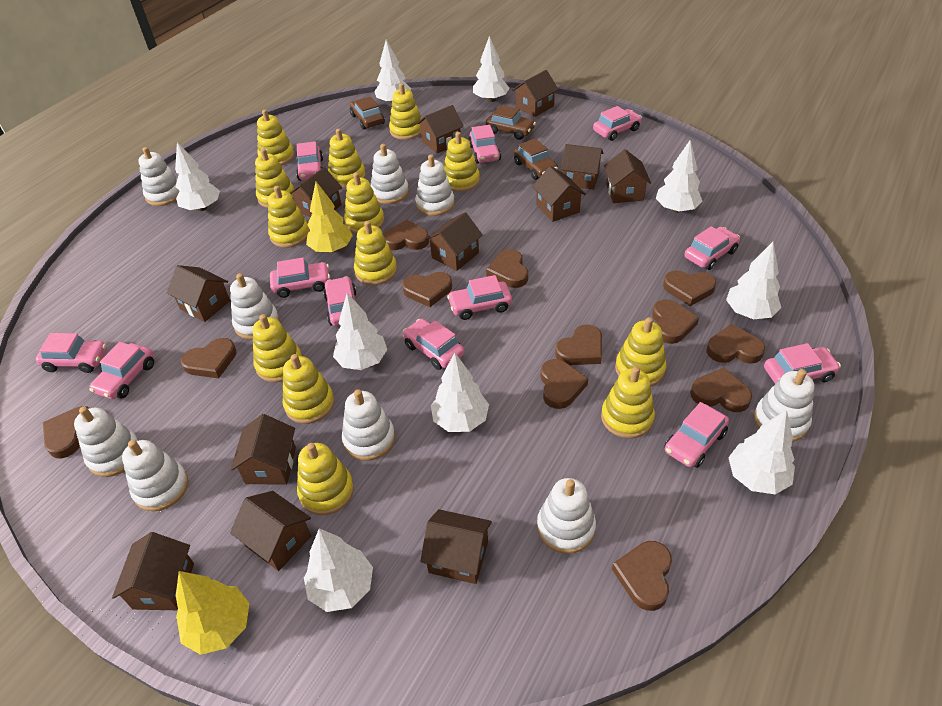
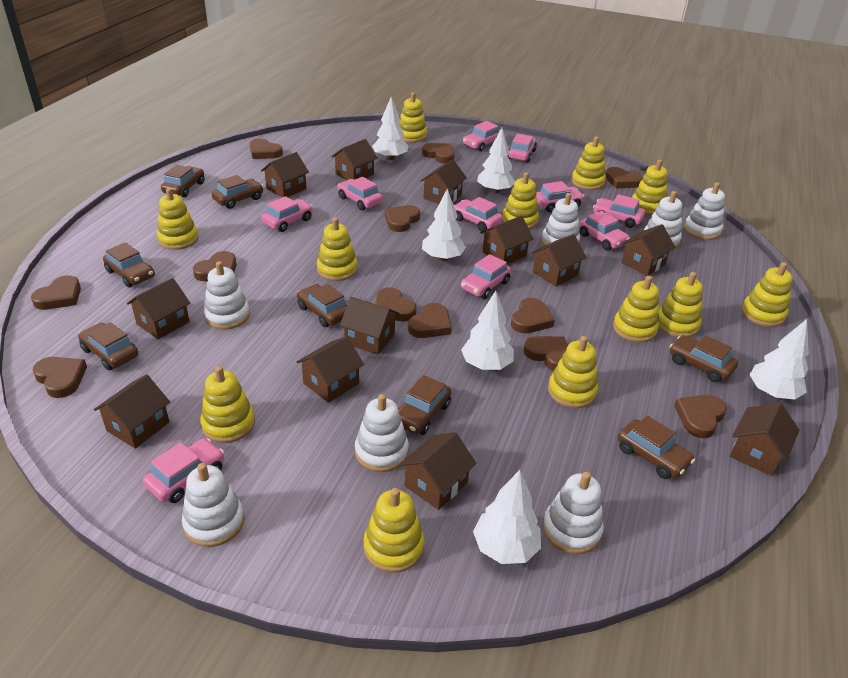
brown car: [350,96,385,130] [486,105,536,140] [514,139,558,180] = 3 -> [78,322,138,370] [103,242,155,287] [161,165,204,197] [211,175,264,209] [297,284,347,327] [398,375,451,435] [617,416,695,479] [670,335,738,382] = 8
pink car: [36,333,107,373] [90,342,154,399] [270,257,330,298] [296,141,323,181] [323,276,356,326] [403,319,464,370] [447,275,512,320] [468,125,501,164] [593,106,642,141] [664,402,729,468] [685,226,740,270] [764,343,841,384] = 12 -> [143,438,224,503] [261,196,313,232] [338,177,383,210] [454,197,503,232] [461,254,511,299] [463,121,500,151] [507,134,537,162] [536,181,585,212] [579,211,630,250] [593,194,645,228] = 10
white stacking toy: [74,407,139,477] [122,440,189,511] [138,147,179,206] [230,273,279,340] [342,389,395,461] [370,144,409,204] [416,154,455,216] [537,478,596,554] [754,369,814,442] = 9 -> [182,463,245,547] [203,261,250,329] [355,394,409,472] [541,193,580,246] [543,472,604,554] [644,191,682,248] [684,182,725,240] = 7
white tree: [175,142,220,211] [304,528,373,612] [333,293,387,370] [374,40,411,105] [431,352,489,432] [473,36,510,102] [656,140,702,213] [726,242,781,319] [728,410,795,494] = 9 -> [372,97,408,160] [422,189,466,261] [461,291,514,370] [473,470,541,564] [477,128,515,194] [750,319,809,399] = 6
yellow stacking toy: [252,314,302,382] [255,149,295,208] [257,109,295,166] [268,186,310,248] [283,354,335,424] [297,443,354,515] [328,128,366,188] [344,172,384,234] [354,221,397,285] [389,83,422,140] [444,132,480,192] [601,366,655,438] [615,317,666,387] = 13 -> [157,188,198,250] [200,366,255,443] [317,217,358,281] [363,488,424,573] [399,92,427,142] [503,172,539,229] [548,336,598,408] [572,136,606,190] [613,276,659,343] [632,159,668,215] [658,272,703,337] [742,262,792,327] = 12
yellow tree: [176,571,250,655] [306,182,353,253] = 2 -> none = 0

